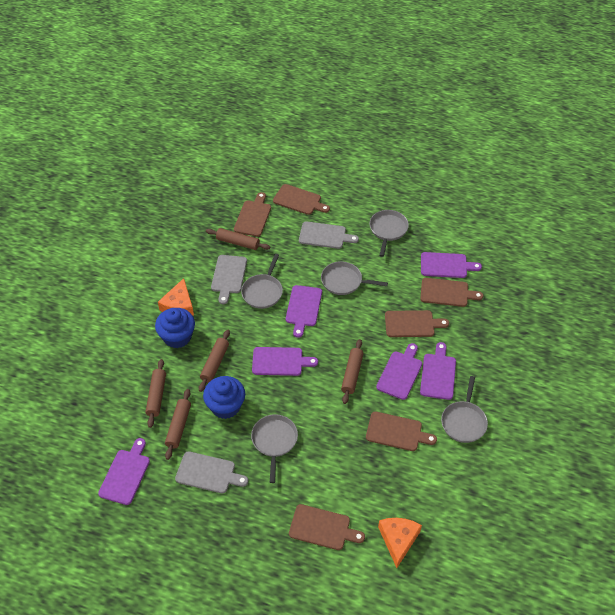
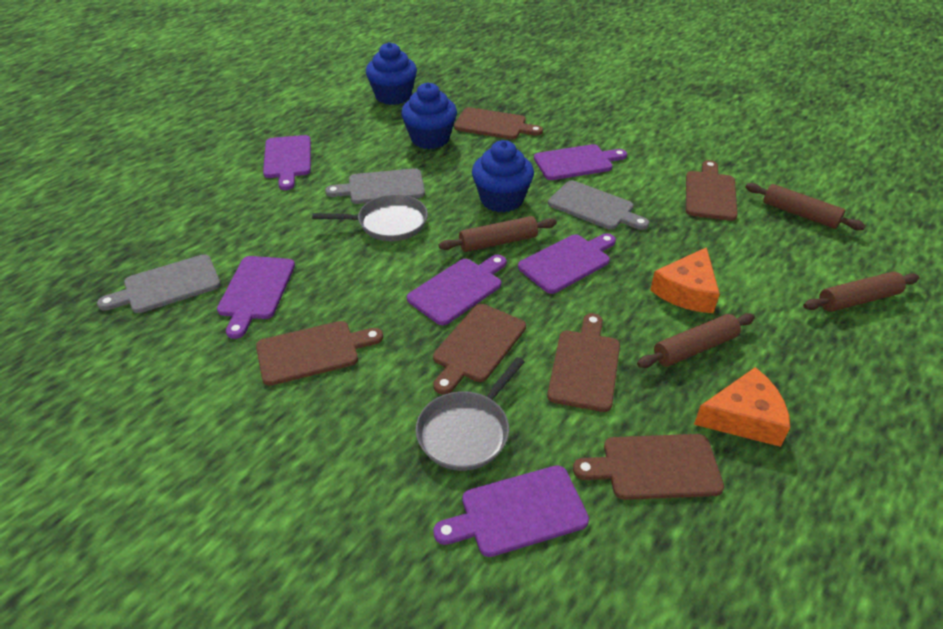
blue cupcake: [155,308,195,348] [203,376,245,419] = 2 -> [366,42,417,105] [401,83,457,149] [472,140,534,212] = 3
brown rolling pin: [146,359,166,428] [165,389,191,460] [199,330,230,392] [206,228,270,250] [341,339,364,404] = 5 -> [439,216,557,252] [637,313,755,368] [745,183,865,230] [803,271,919,312] = 4
grey pan: [241,254,283,309] [251,414,298,483] [321,261,388,295] [369,210,409,257] [441,376,488,443] = 5 -> [312,194,428,241] [416,357,525,471] = 2

